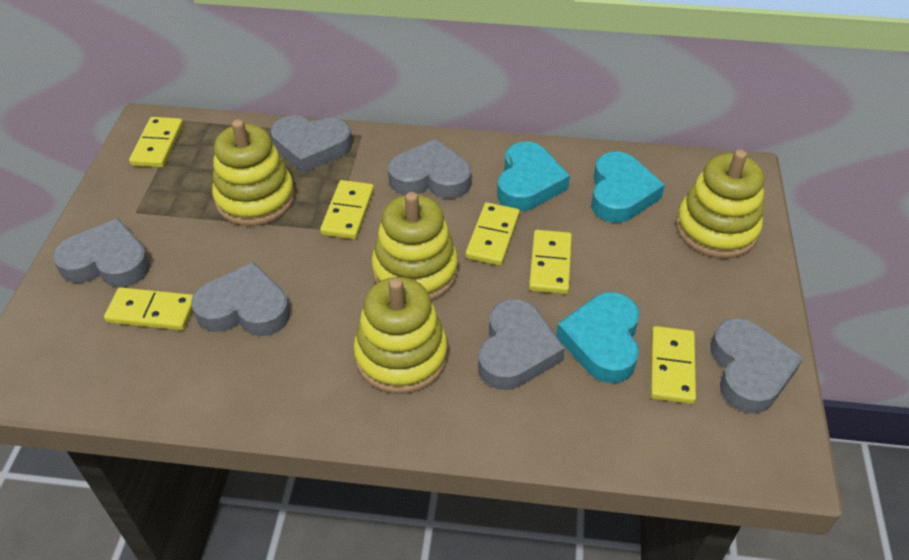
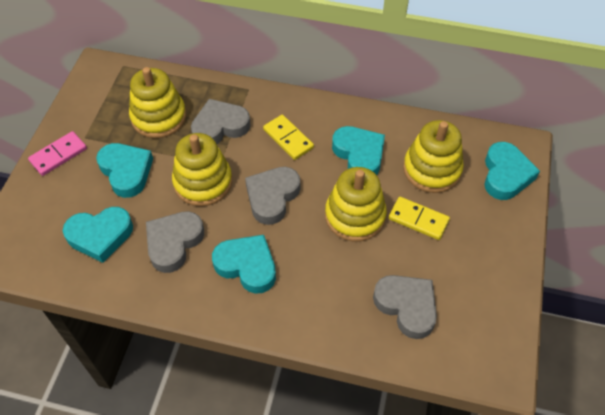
grey heart: [53,218,150,287] [191,262,290,336] [271,115,352,173] [388,139,471,199] [478,299,565,390] [710,318,804,414] = 6 -> [146,211,204,273] [191,99,251,144] [245,167,300,225] [373,275,437,339] = 4
pink domino: none = 0 -> [28,131,87,176] = 1
turquoise heart: [497,142,570,211] [556,292,640,383] [591,152,665,223] = 3 -> [63,207,133,263] [96,143,153,198] [212,235,276,294] [332,126,385,175] [484,142,540,200] = 5
yellow domino: [104,287,193,330] [129,117,183,168] [320,180,374,239] [465,202,520,266] [529,230,572,294] [650,326,696,404] = 6 -> [263,115,314,160] [389,197,450,240] = 2

